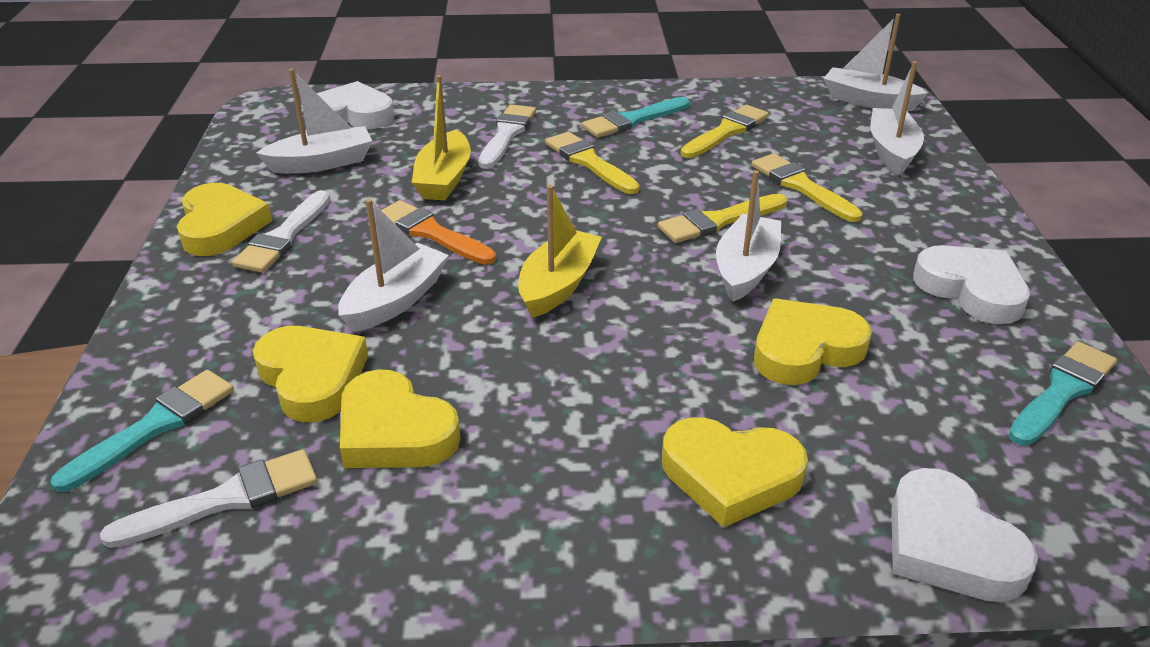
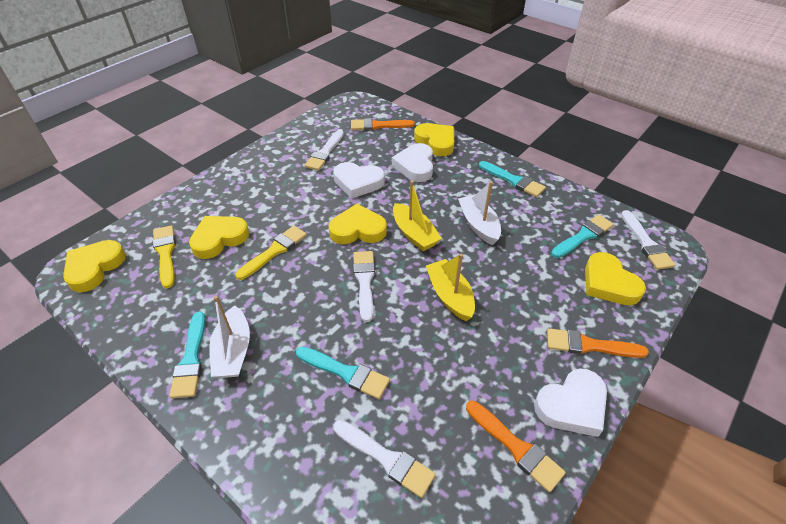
orange brush: [381,200,496,265] = 1 -> [351,118,415,131] [466,401,566,492] [547,328,649,358] = 3
turquoise brush: [50,370,234,492] [582,97,689,138] [1008,341,1117,446] = 3 -> [169,312,206,398] [296,346,390,399] [479,161,546,197] [551,215,614,258] = 4
white boat: [256,69,372,174] [338,199,449,332] [716,170,781,302] [823,14,928,111] [870,61,924,175] = 5 -> [209,296,250,378] [458,181,501,245] = 2
white brush: [100,449,318,548] [232,190,330,273] [478,104,536,169] = 3 -> [304,130,344,171] [333,420,436,498] [353,251,375,322] [621,210,675,270] = 4
yellow brush: [545,132,640,194] [658,194,787,243] [680,105,769,158] [751,153,863,222] = 4 -> [153,225,176,288] [236,226,307,280] = 2

